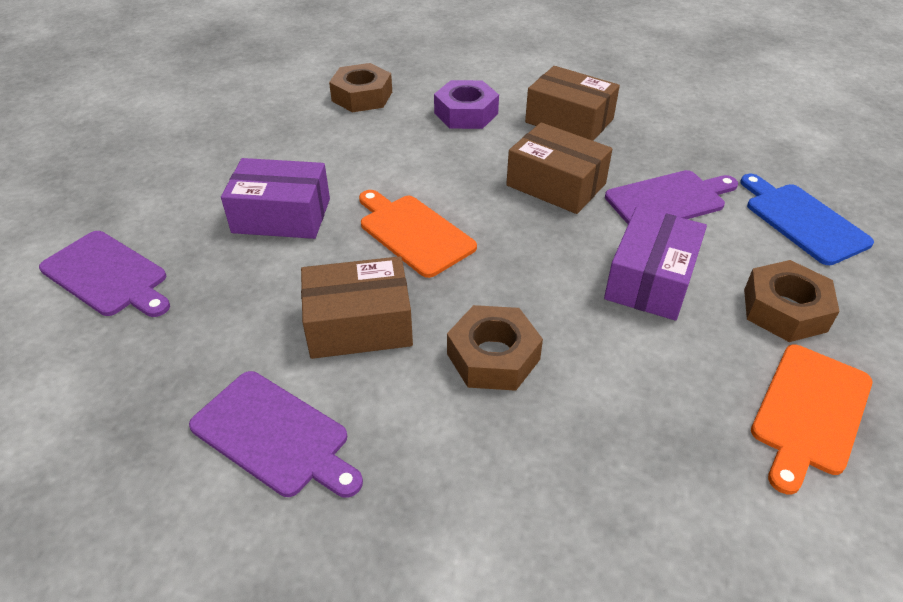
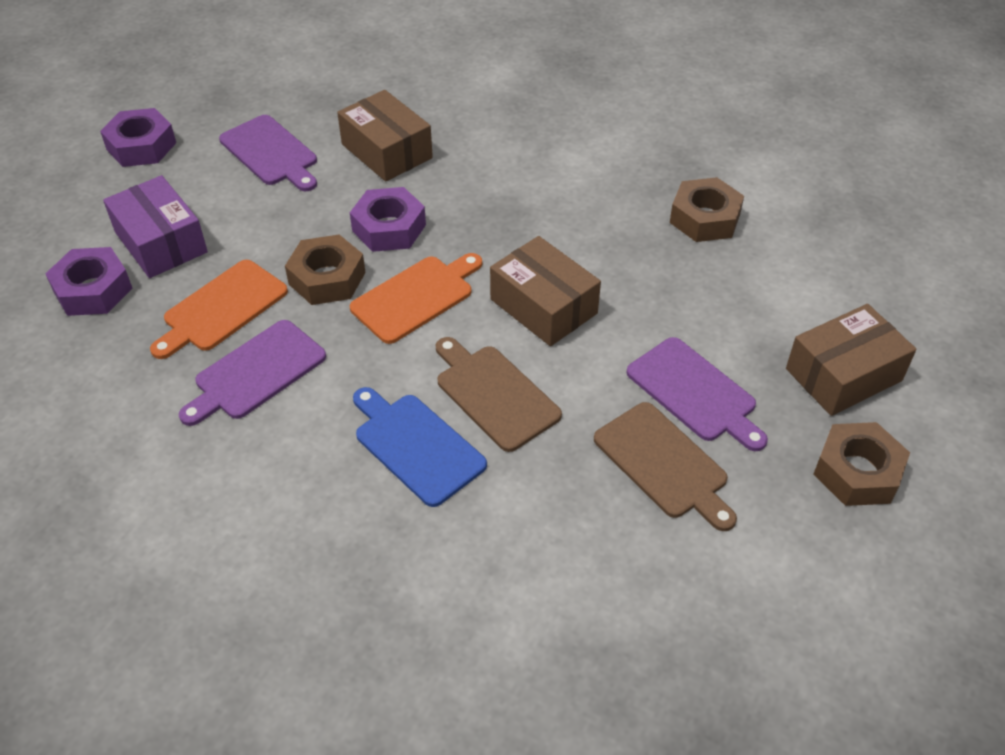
brown cutting board: none = 0 -> [436,337,562,452] [594,402,737,531] = 2
purple box: [221,158,330,239] [604,207,707,321] = 2 -> [103,175,208,278] = 1
purple nut: [434,80,499,129] = 1 -> [45,247,132,316] [100,108,176,167] [350,187,426,252] = 3

